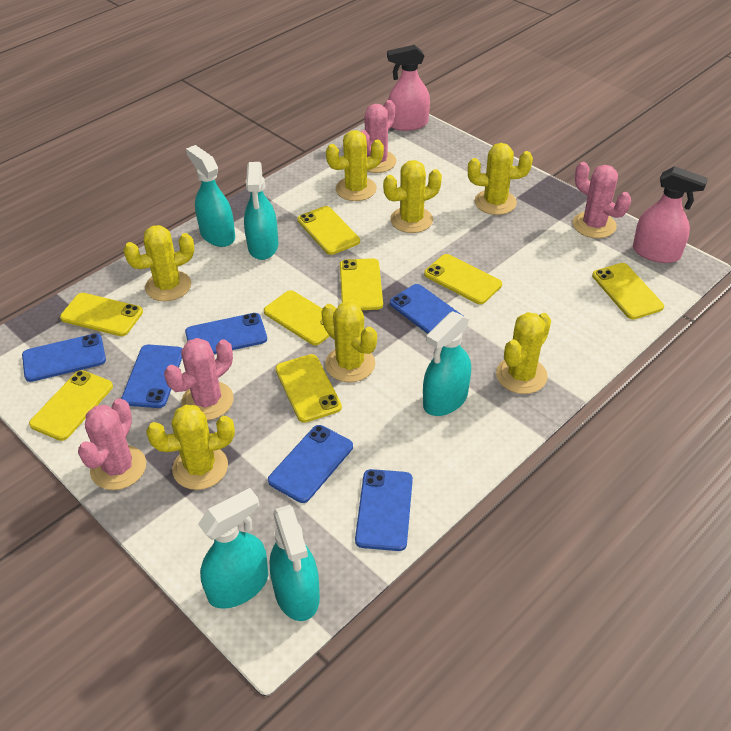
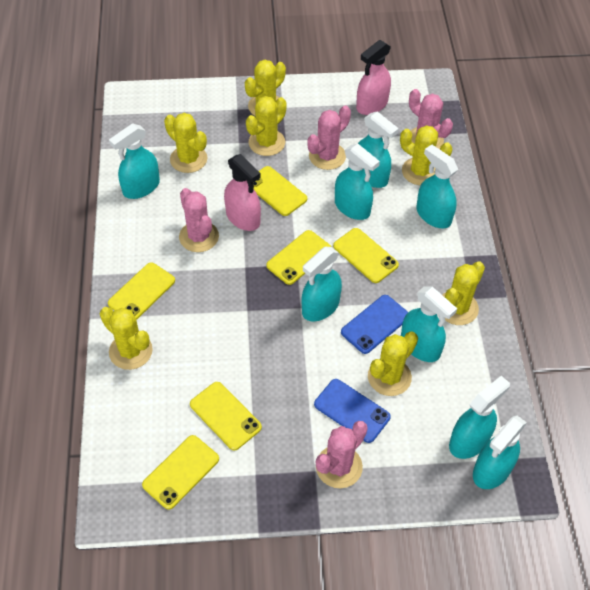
blue phone: [22,333,106,382] [121,345,182,408] [185,313,267,354] [268,425,353,503] [355,469,413,551] [390,284,465,334] = 6 -> [314,379,391,443] [341,295,408,354] = 2
turquoise spray bottle: [186,145,235,247] [198,488,268,609] [244,162,278,260] [270,505,320,621] [423,311,471,416] = 5 -> [109,123,160,199] [302,247,342,321] [335,143,380,220] [358,111,399,188] [401,286,457,362] [416,145,458,228] [449,376,510,459] [473,415,527,489] = 8
yellow phone: [29,370,113,441] [60,293,143,336] [264,290,330,345] [275,354,342,423] [298,206,360,255] [340,258,383,310] [424,254,502,304] [592,263,664,319] = 8 -> [108,262,175,320] [142,435,219,510] [190,382,262,451] [253,166,307,216] [266,230,332,285] [333,228,399,283] = 6

